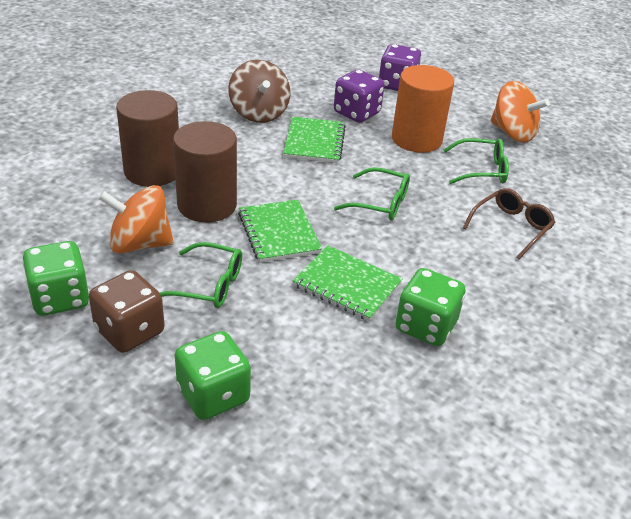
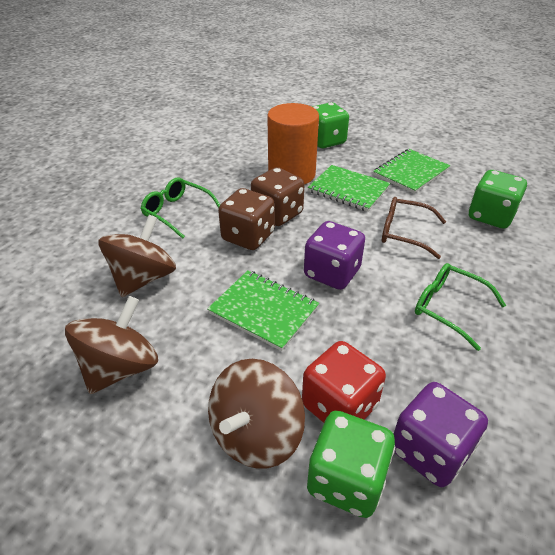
brown cylinder: [116,90,179,187] [173,121,237,222] = 2 -> none = 0
brown dice: [89,270,165,353] = 1 -> [218,188,275,250] [251,167,305,226] = 2
brown spinning top: [228,59,290,123] = 1 -> [65,296,158,394] [99,215,176,297] [208,359,305,469] = 3
green glasses: [160,242,242,308] [334,167,410,220] [444,138,509,184] = 3 -> [141,177,220,239] [415,263,506,351] = 2
orange spinning top: [98,185,174,254] [490,81,550,142] = 2 -> none = 0
red dice: none = 0 -> [302,341,386,423] = 1

